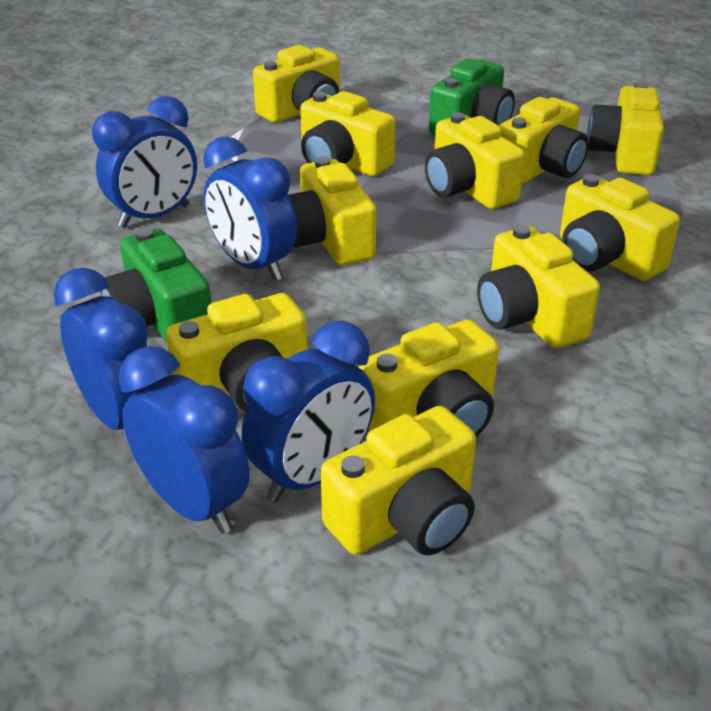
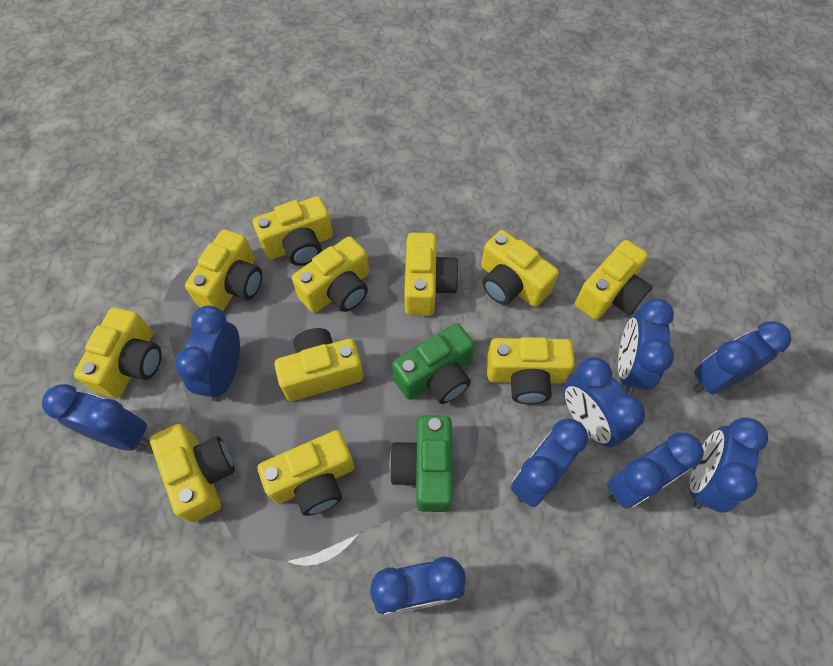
blue clock: [53,267,148,430] [92,96,197,228] [118,346,250,534] [203,136,297,281] [242,321,375,502] = 5 -> [42,384,149,451] [175,305,240,401] [370,557,466,615] [511,419,588,507] [563,357,645,447] [607,432,704,509] [618,299,674,394] [690,417,768,513] [693,321,792,394] = 9

